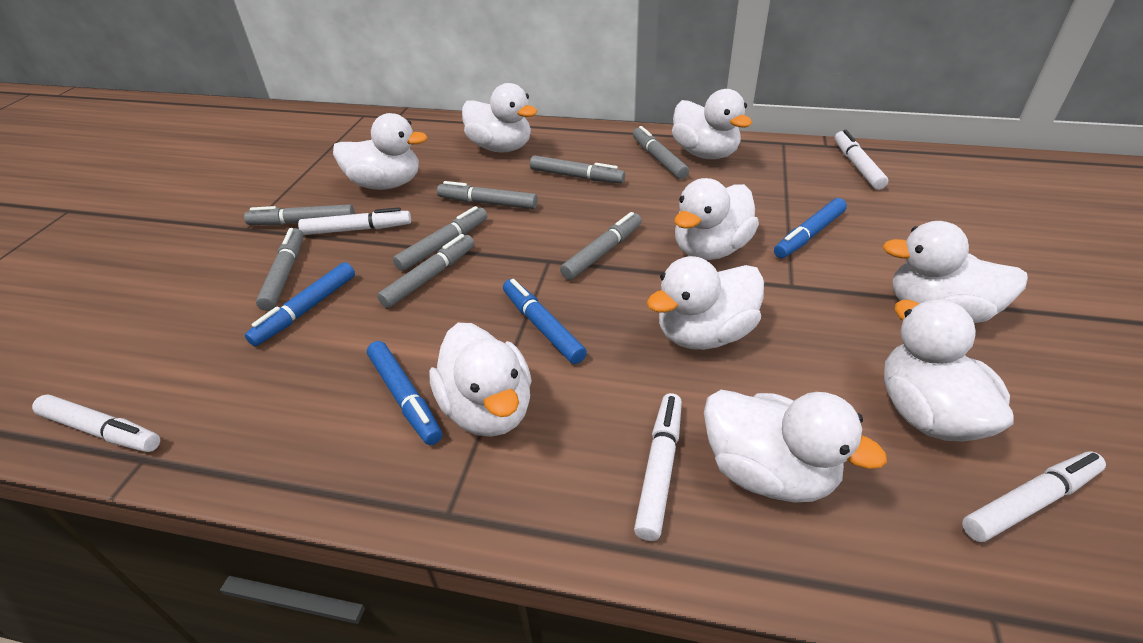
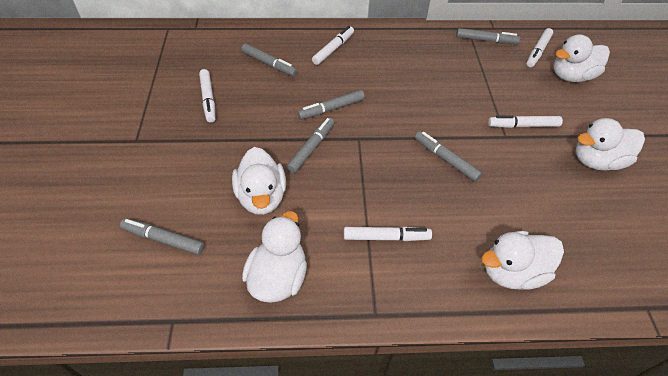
blue marker: [245,262,355,346] [367,341,442,445] [503,279,587,364] [774,198,847,258] = 4 -> none = 0
grey marker: [244,204,355,225] [256,228,304,311] [377,234,475,308] [393,206,487,271] [437,181,538,209] [530,155,625,183] [560,212,642,280] [633,126,689,179] = 8 -> [120,218,205,255] [241,43,297,76] [287,117,334,173] [297,90,365,120] [415,131,482,182] [456,28,520,44] = 6
white duck: [333,113,428,190] [429,323,532,437] [462,83,538,152] [647,256,764,350] [672,89,752,159] [674,178,759,260] [704,390,887,503] [882,221,1028,323] [884,300,1014,442] = 9 -> [232,147,286,215] [242,211,307,303] [481,231,564,290] [553,34,610,82] [576,118,645,171] = 5

